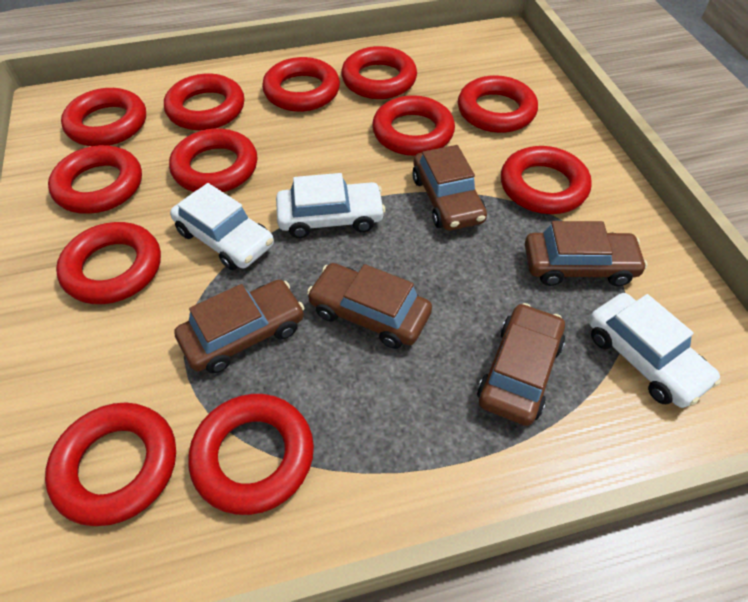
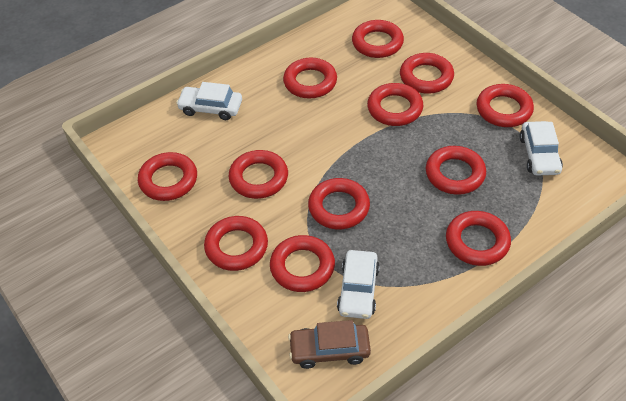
brown car: [174,279,304,373] [307,263,432,349] [412,145,487,231] [477,303,565,426] [525,221,648,286] = 5 -> [288,320,371,369] = 1

